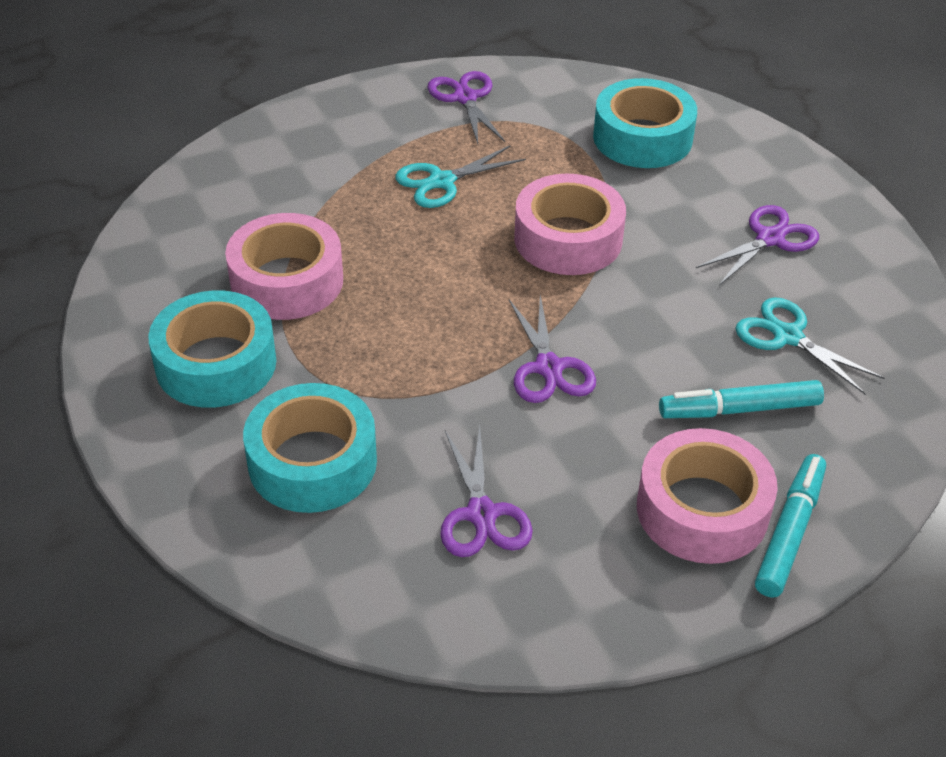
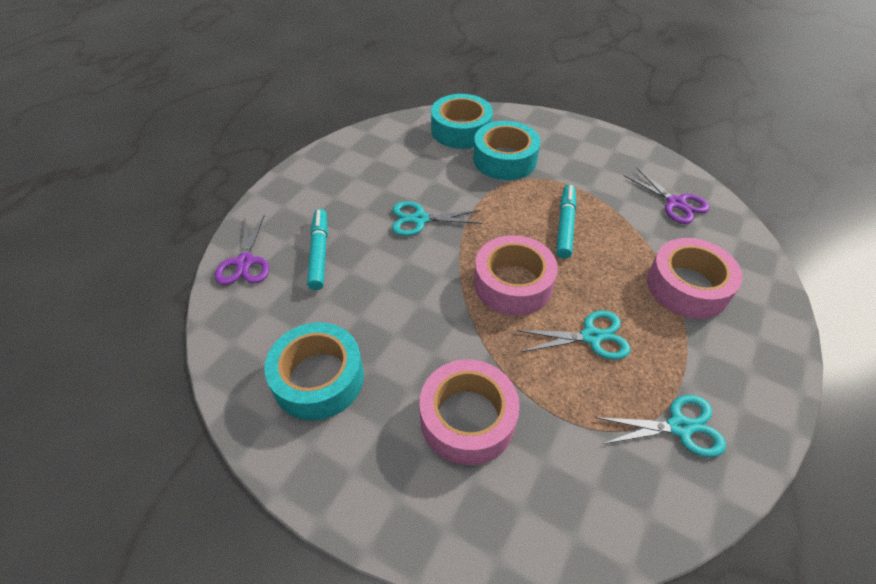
purple scissors: [428,71,505,144] [440,426,533,557] [509,295,596,403] [696,205,819,286] = 4 -> [215,215,269,285] [624,167,710,224] = 2
turquoise scissors: [395,145,526,208] [735,297,884,395] = 2 -> [392,201,482,236] [517,311,631,360] [595,395,726,457] = 3

